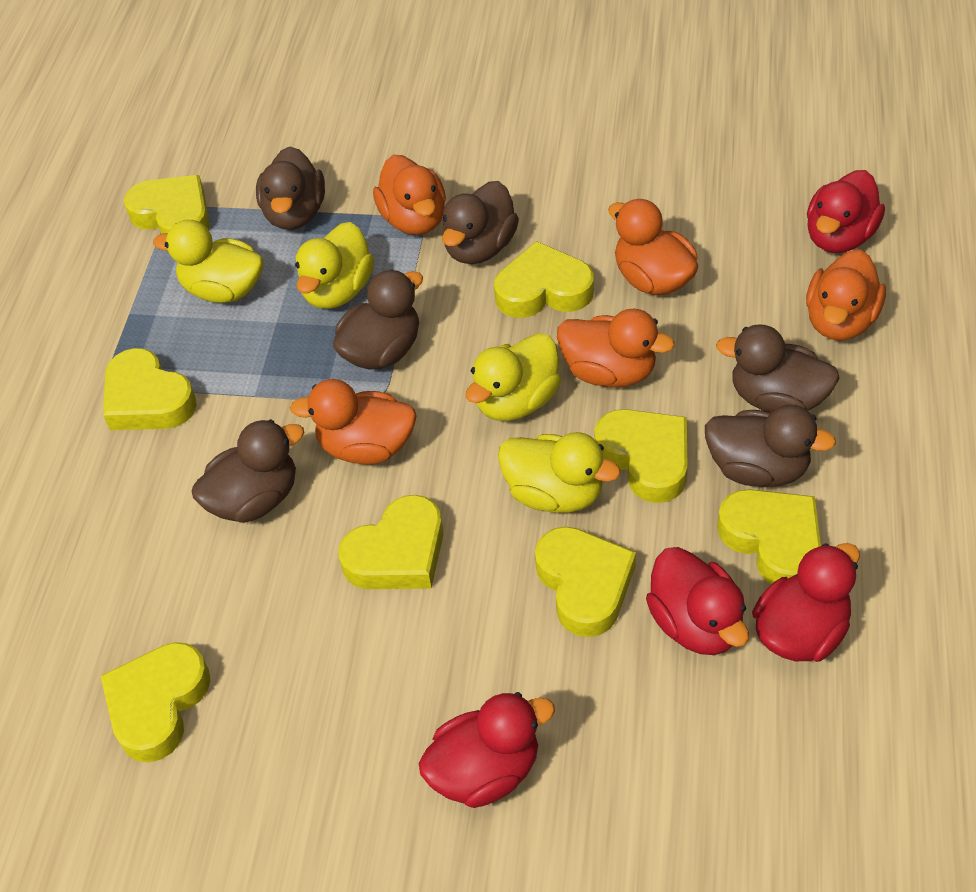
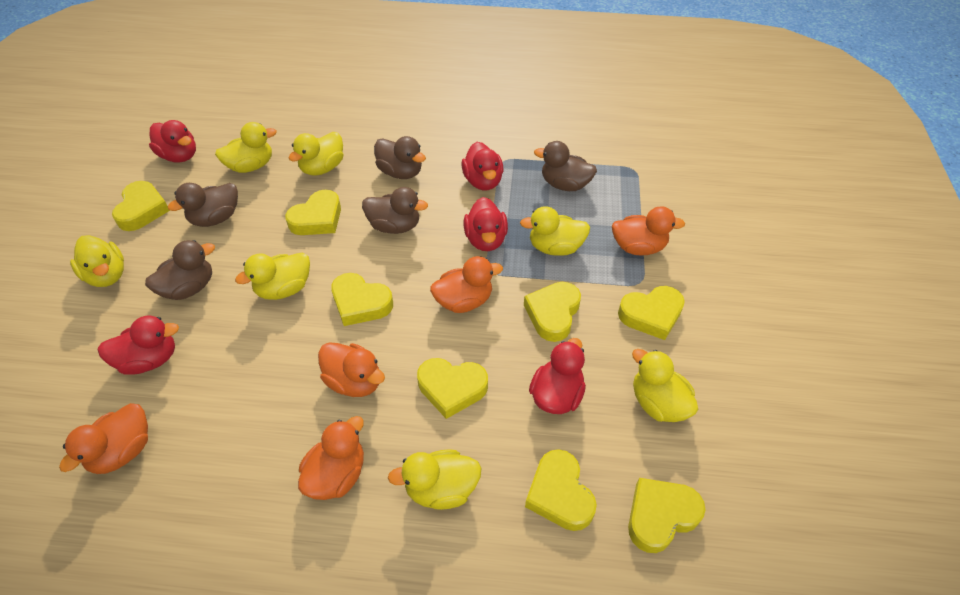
brown duck: [192,419,305,523] [256,146,325,230] [333,269,423,369] [442,181,519,264] [705,405,836,487] [716,324,840,413] = 6 -> [145,240,215,300] [168,183,238,227] [362,187,428,234] [374,136,426,179] [534,141,597,191] = 5
red duck: [419,692,555,808] [646,547,749,655] [752,543,860,662] [807,170,885,253] = 4 -> [98,315,179,375] [149,120,196,162] [461,142,503,190] [464,197,508,251] [529,338,586,414] = 5
yellow duck: [153,220,264,303] [295,222,374,309] [465,333,561,421] [498,432,620,513] = 4 -> [70,235,124,287] [215,122,277,173] [235,253,310,300] [288,132,343,176] [388,449,481,510] [520,206,590,256] [632,349,698,422] = 7

